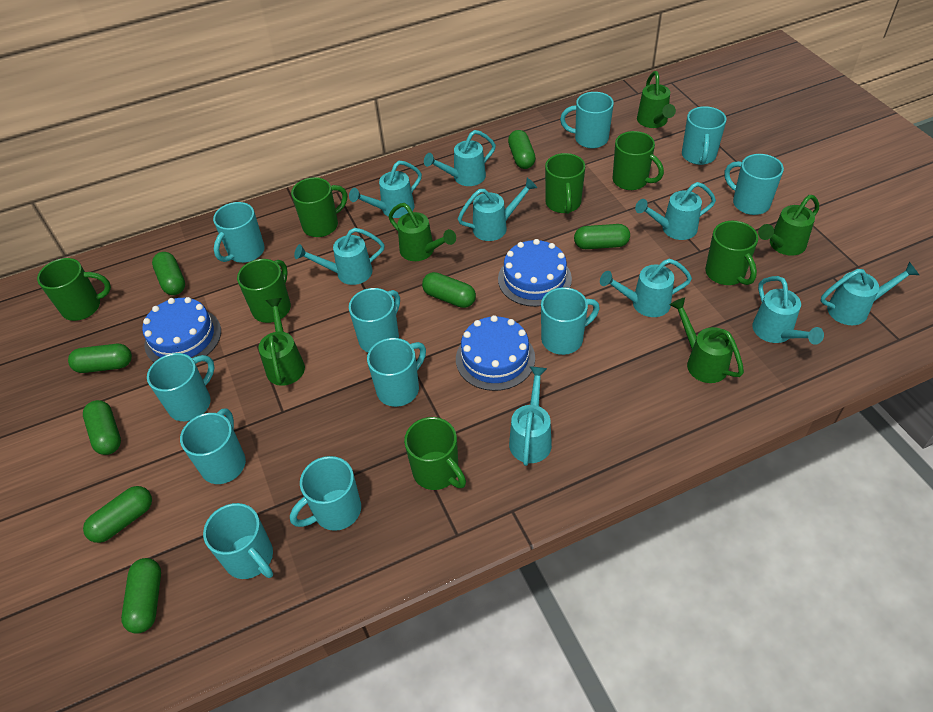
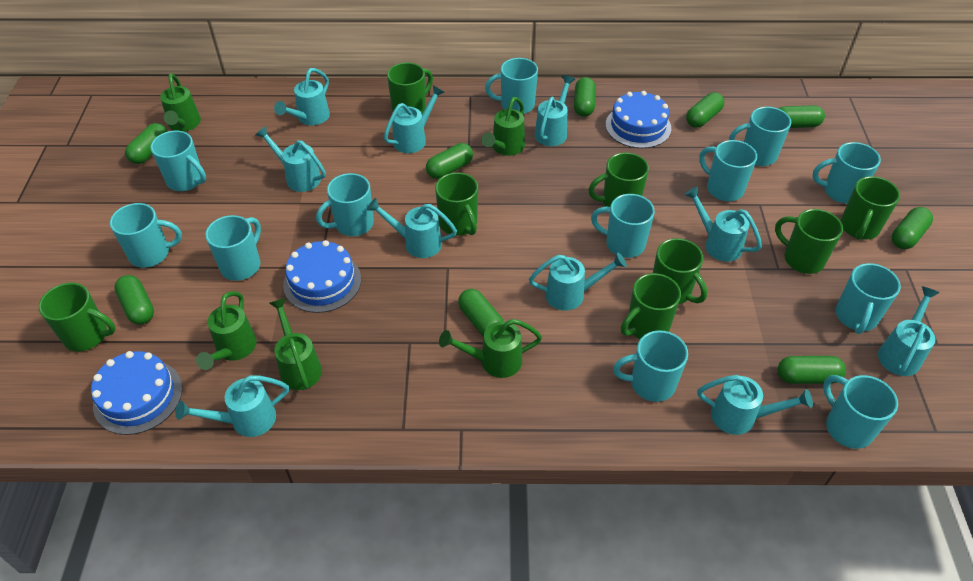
green capsule: [68,344,132,373] [83,400,121,455] [83,486,152,543] [121,558,161,634] [152,252,185,295] [422,272,476,308] [508,130,536,169] [574,224,630,249] = 8 -> [114,275,154,325] [125,123,167,164] [426,143,473,179] [458,289,504,336] [574,77,596,117] [686,92,725,128] [778,105,825,128] [778,356,846,384] [892,207,933,249] = 9
green mug: [37,258,111,321] [237,259,291,323] [291,177,347,237] [404,417,466,490] [545,153,585,214] [613,131,664,190] [705,221,758,285] = 7 -> [39,283,116,352] [387,62,433,114] [435,172,478,235] [588,152,649,207] [621,273,681,339] [653,238,707,304] [775,209,843,274] [841,176,900,240] = 8
turquoise mug: [147,353,215,421] [180,409,246,484] [203,503,273,579] [213,202,265,263] [290,456,361,531] [349,288,400,352] [367,338,426,407] [541,287,600,355] [560,92,614,148] [682,106,726,165] [725,154,784,215] = 11 -> [110,203,182,268] [150,131,206,191] [205,215,261,281] [316,173,374,236] [485,58,538,114] [591,194,655,258] [613,330,688,402] [699,140,757,201] [729,107,791,166] [813,142,881,204] [823,375,898,449] [836,263,901,334] = 12
turquoise watering can: [294,228,385,285] [349,161,422,218] [424,130,496,186] [458,178,537,241] [509,367,552,466] [600,259,692,317] [635,182,716,240] [752,276,824,345] [821,262,919,325] = 9 -> [176,375,289,437] [256,126,326,192] [274,68,330,125] [367,198,457,258] [384,85,445,153] [529,253,627,311] [535,75,575,146] [684,186,762,262] [697,375,813,435] [878,286,940,376] = 10

